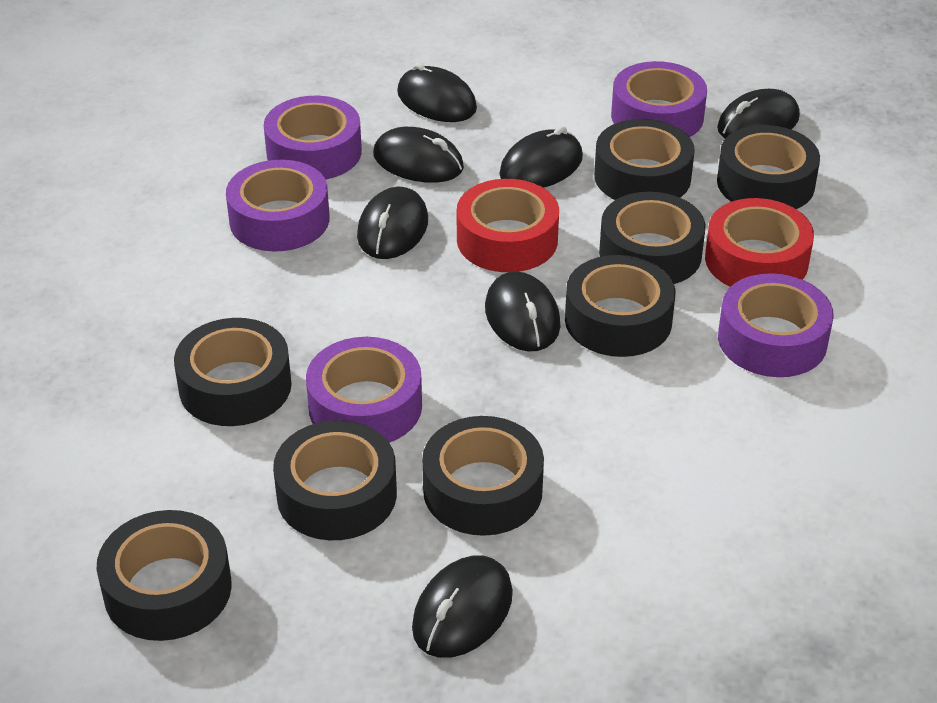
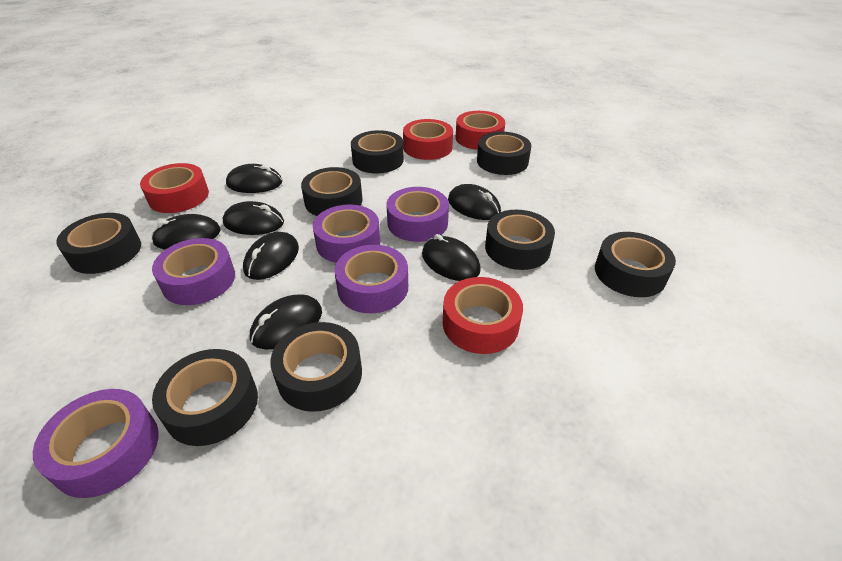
red tape: [457,179,559,272] [705,198,814,287] = 2 -> [140,163,209,213] [403,119,453,160] [443,277,523,354] [456,111,505,150] = 4

